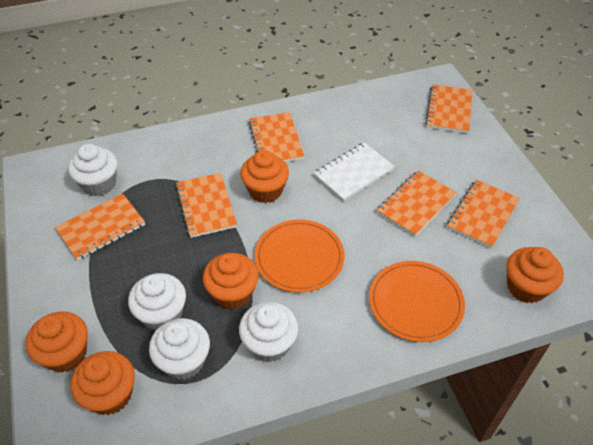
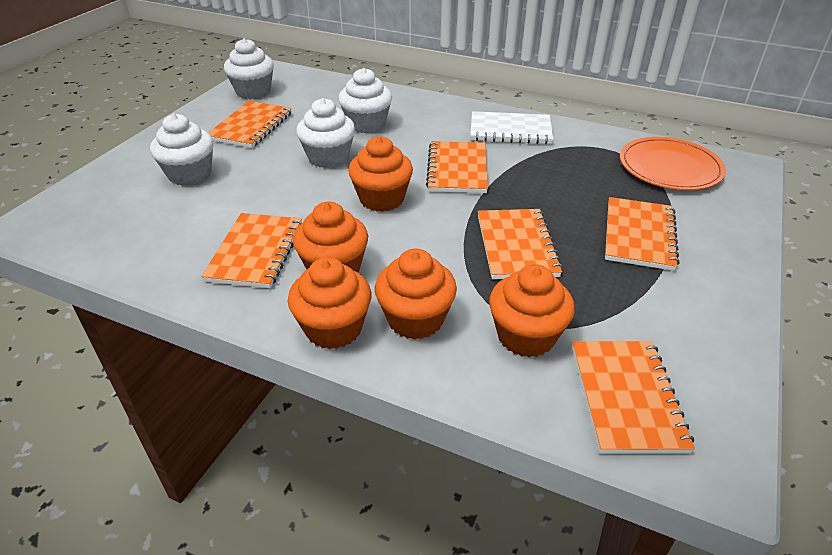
orange plate: [255,220,345,293] [369,261,465,342] = 2 -> [620,137,726,190] = 1

